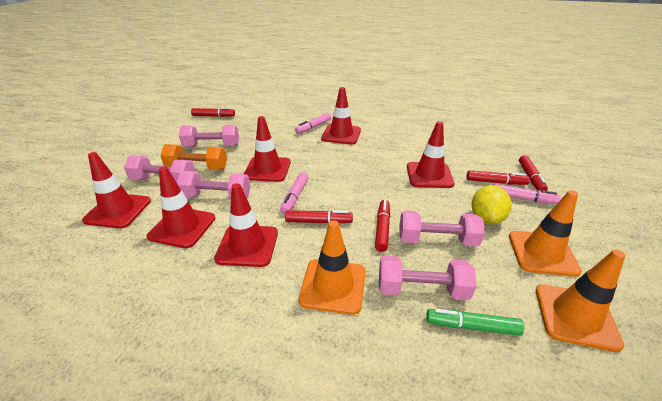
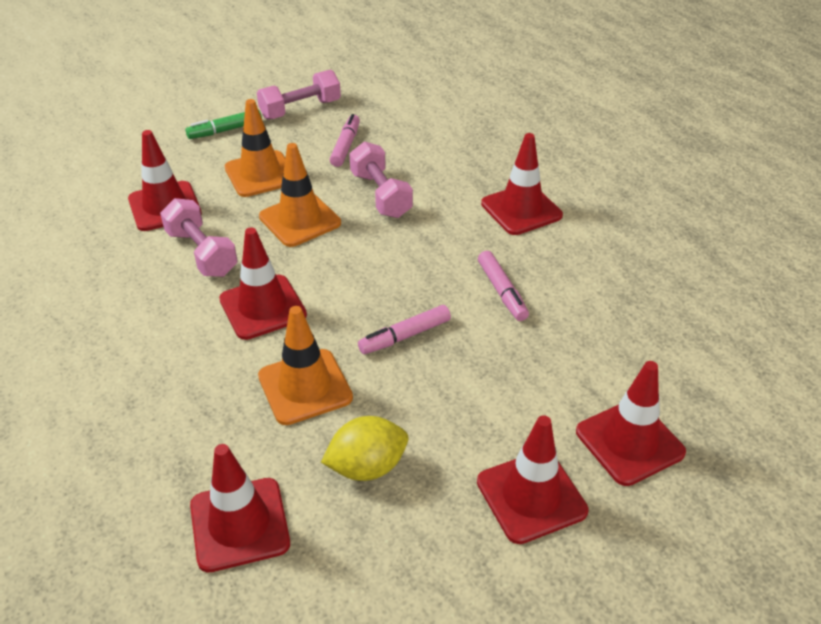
orange dumbbell: [160,144,227,170] = 1 -> none = 0
pink dumbbell: [124,156,195,183] [177,171,250,199] [179,125,239,147] [379,255,476,300] [400,210,485,247] = 5 -> [160,198,238,277] [257,70,341,120] [349,142,413,218] = 3
red marker: [191,108,235,117] [285,210,353,223] [375,200,390,252] [467,170,530,185] [519,155,548,191] = 5 -> none = 0

